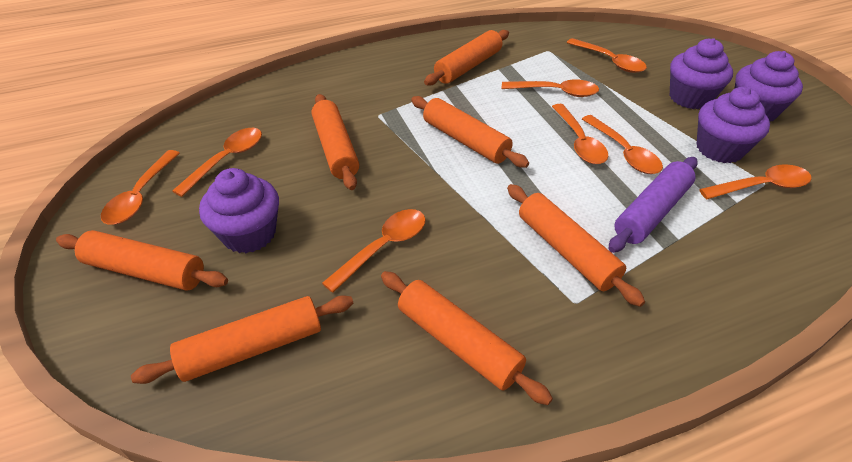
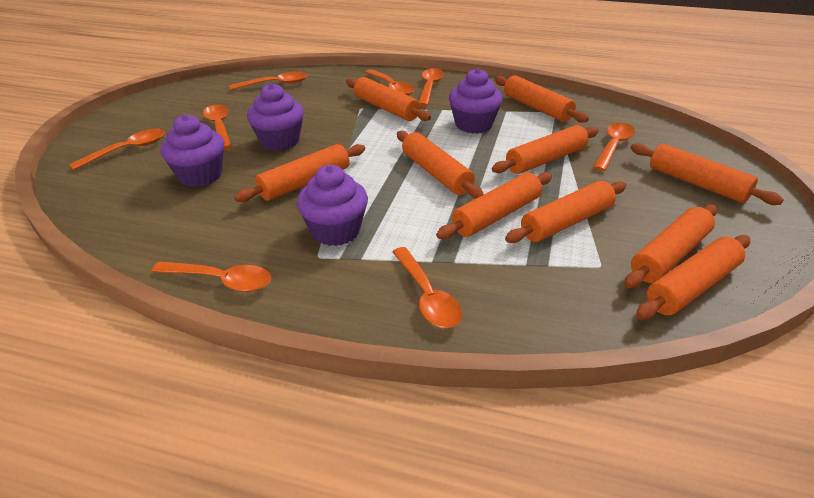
orange rolling pin: [56,230,228,290] [131,295,353,384] [312,94,359,190] [381,271,553,405] [411,96,529,168] [424,30,509,86] [507,184,645,307] = 7 -> [234,144,365,202] [346,77,431,121] [397,131,484,199] [436,172,552,239] [492,125,599,174] [495,75,589,123] [505,181,626,243] [625,204,717,288] [630,143,784,205] [636,235,750,319] = 10
purple rolling pin: [609,157,698,253] = 1 -> none = 0

